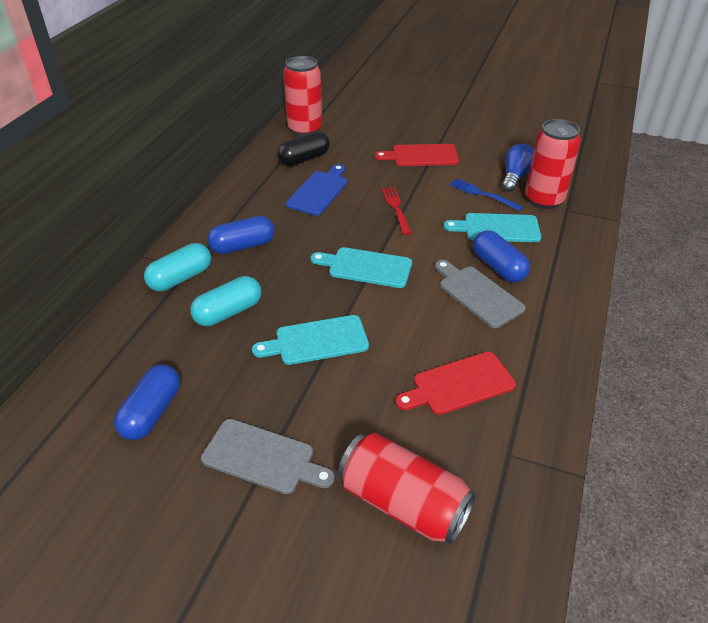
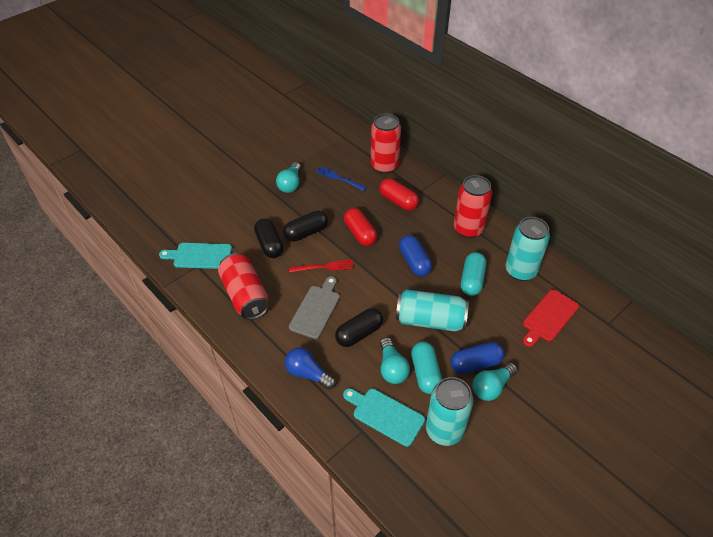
black capsule: [277,131,330,166] = 1 -> [254,218,284,258] [284,210,328,241] [335,308,383,347] = 3
blue capsule: [114,365,180,440] [207,216,275,254] [473,230,530,282] = 3 -> [399,235,432,276] [450,342,504,374] = 2
blue cutting board: [286,164,348,216] = 1 -> none = 0
grey cutting board: [201,419,335,494] [435,260,526,328] = 2 -> [289,276,340,339] = 1
red capsule: none = 0 -> [344,208,377,246] [379,178,419,211] = 2
red cutting board: [375,144,459,166] [395,352,516,415] = 2 -> [523,290,579,347] = 1
turquoise can: none = 0 -> [396,289,469,331] [426,377,474,446] [506,217,550,281] = 3
turquoise cutting board: [252,315,369,365] [310,247,412,288] [443,213,541,242] = 3 -> [159,243,232,269] [343,388,425,447] = 2
turquoise light bulb: none = 0 -> [276,162,301,193] [380,337,410,384] [472,363,517,401] = 3

